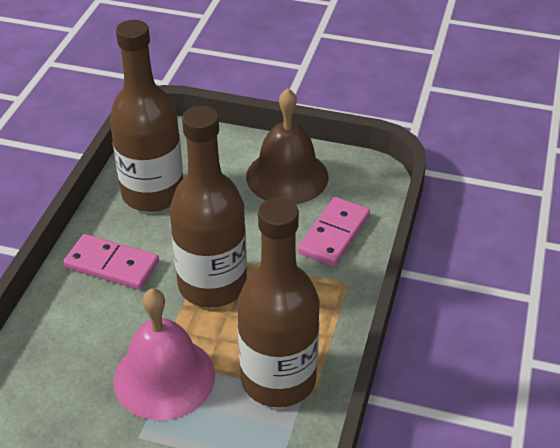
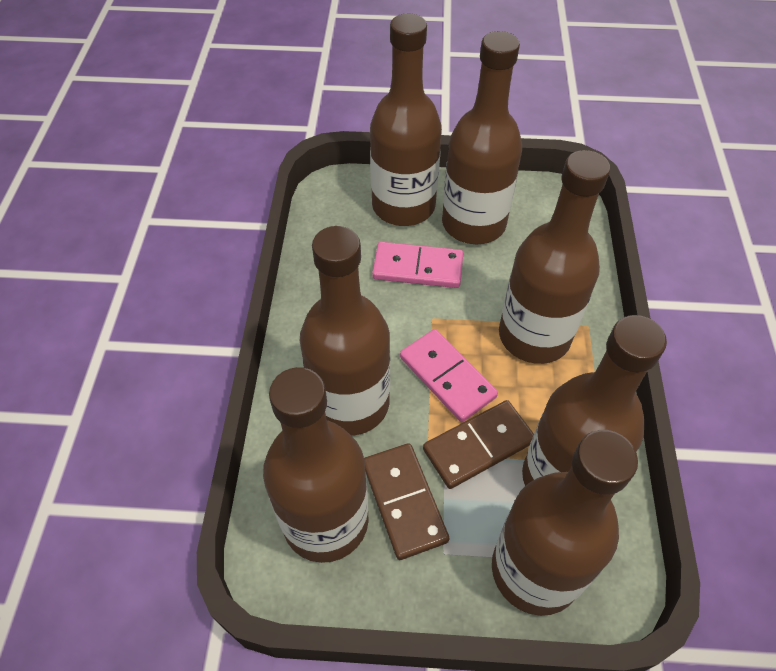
brown bell: [246,88,328,204] = 1 -> none = 0
brown bottle: [110,20,183,212] [170,106,247,308] [237,198,320,407] = 3 -> [263,367,369,563] [299,226,390,436] [370,13,442,226] [442,31,522,244] [492,430,638,616] [499,150,610,364] [522,315,667,486] = 7
brown domino: none = 0 -> [364,443,449,560] [423,400,534,489] = 2
pink bell: [113,288,215,420] = 1 -> none = 0

